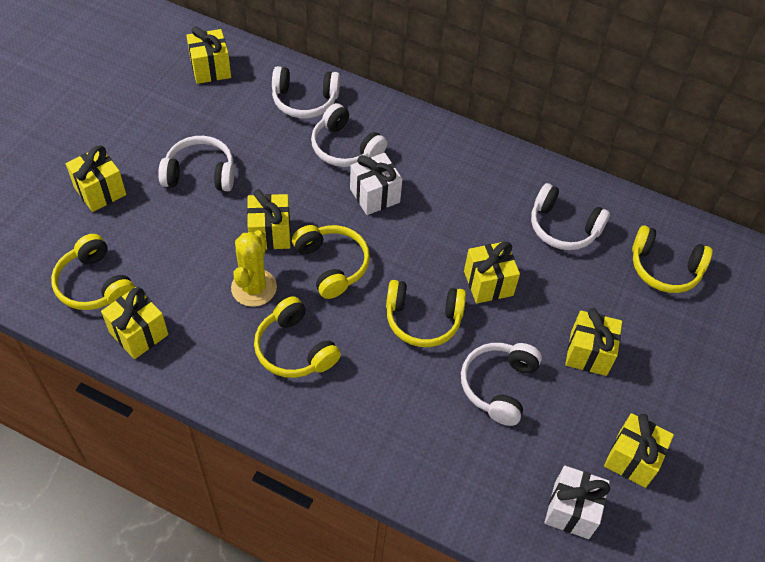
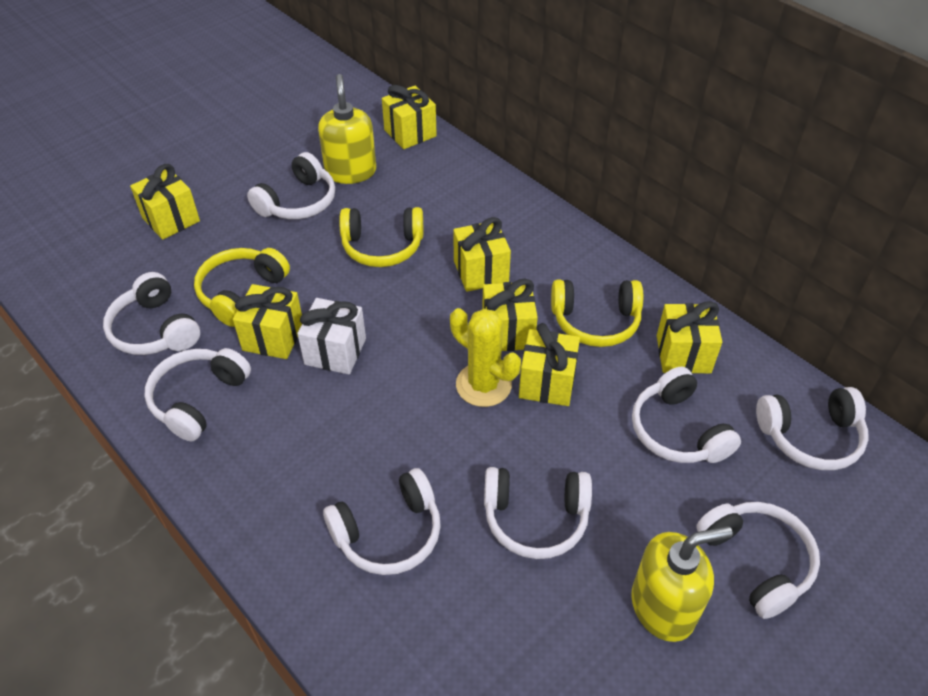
white gift: [350,153,403,215] [544,466,610,539] = 2 -> [297,298,366,375] = 1
white headphones: [158,136,234,191] [272,66,340,118] [311,103,387,167] [461,343,542,426] [531,183,610,250] = 5 -> [103,272,200,355] [145,348,251,441] [247,152,335,219] [323,468,441,575] [484,467,592,559] [632,367,741,463] [696,502,820,619] [756,387,868,470] = 8
yellow headphones: [51,234,135,310] [254,296,341,378] [292,225,370,299] [386,280,466,347] [632,225,713,293] = 5 -> [194,248,290,327] [339,207,423,267] [551,279,643,347] = 3
yellow soap dispenser: none = 0 -> [318,74,376,184] [631,526,733,642] = 2

